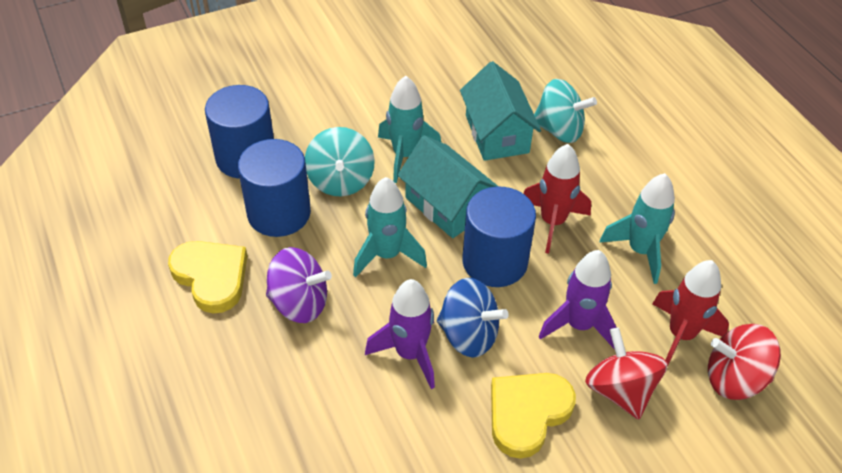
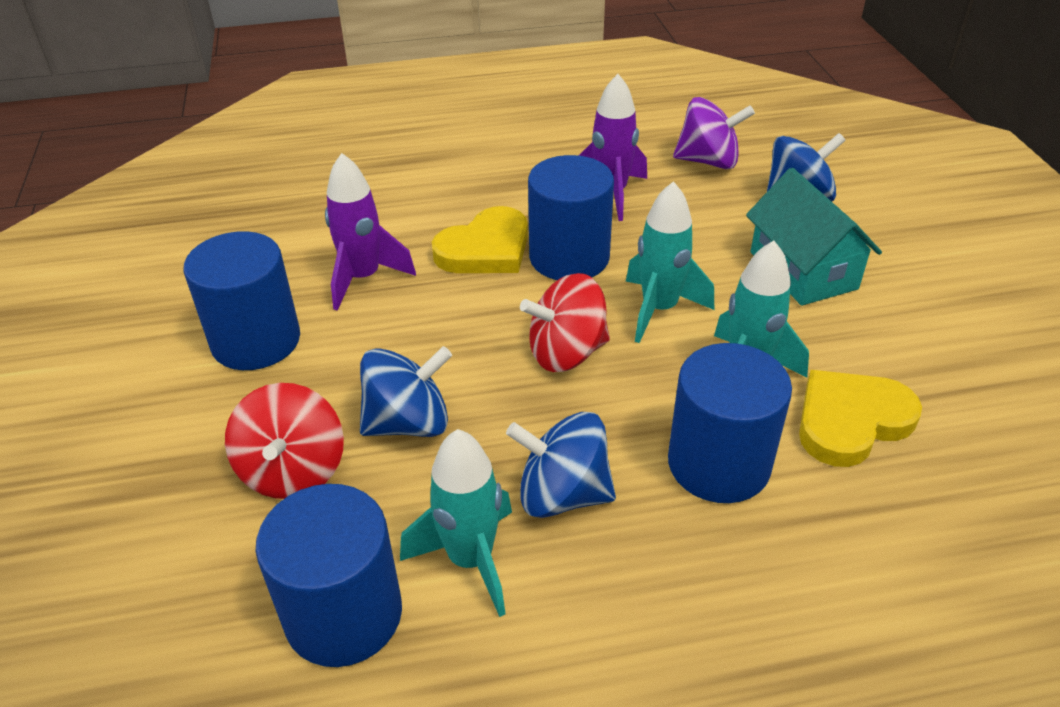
blue cylinder: [205,85,274,179] [238,139,311,237] [462,187,536,287] = 3 -> [183,231,300,370] [256,484,402,667] [528,155,614,280] [668,343,792,503] = 4
blue spinning top: [437,278,509,358] = 1 -> [360,346,452,437] [506,412,616,518] [767,133,846,202] = 3
red rocket: [523,144,591,254] [653,260,729,366] = 2 -> none = 0
turquoise house: [397,135,499,238] [460,61,541,161] = 2 -> [746,168,882,306] = 1
turquoise spinning top: [305,127,375,196] [534,79,597,143] = 2 -> none = 0

